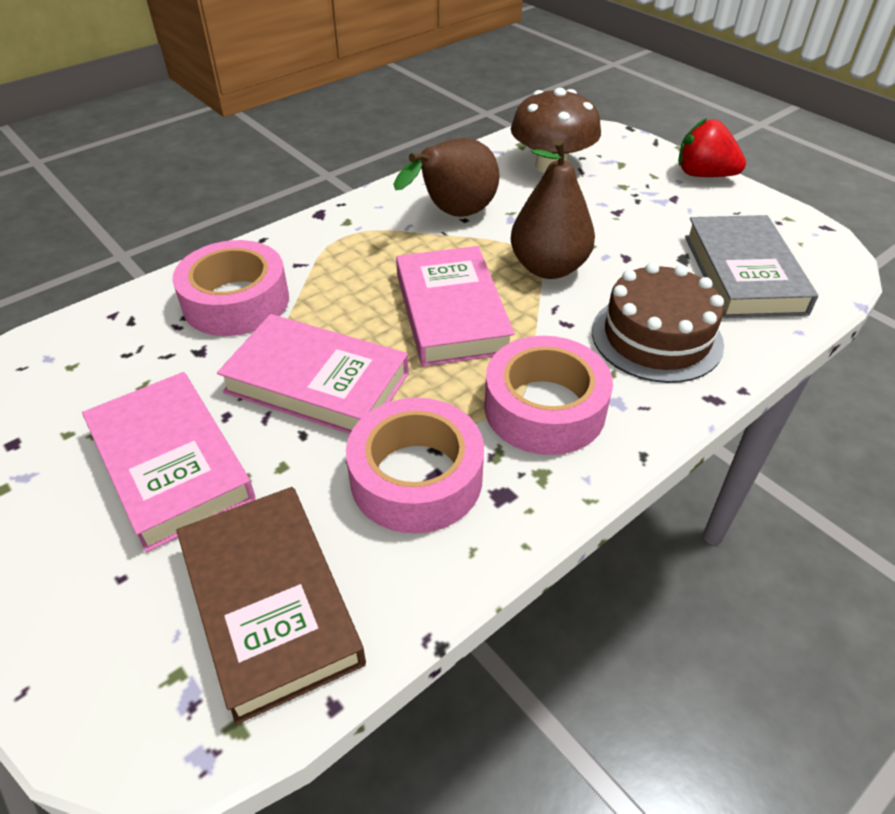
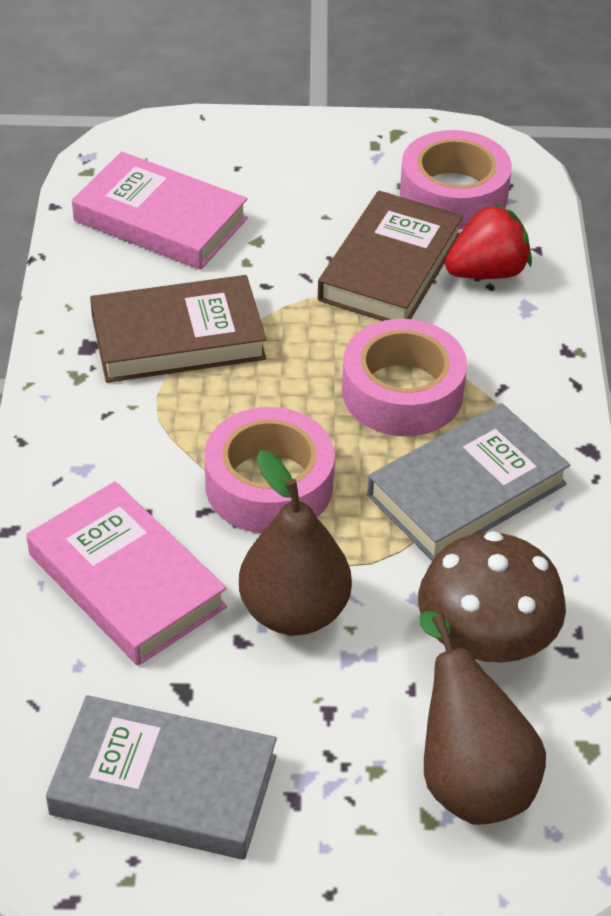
brown book: [176,487,366,725] = 1 -> [90,275,266,383] [318,191,463,321] = 2
brown cake: [592,262,724,383] = 1 -> none = 0
grey book: [685,215,818,318] = 1 -> [46,695,277,859] [367,403,570,561] = 2
pink book: [82,372,255,552] [217,314,409,434] [396,246,515,367] = 3 -> [26,481,227,666] [72,152,248,270] = 2

